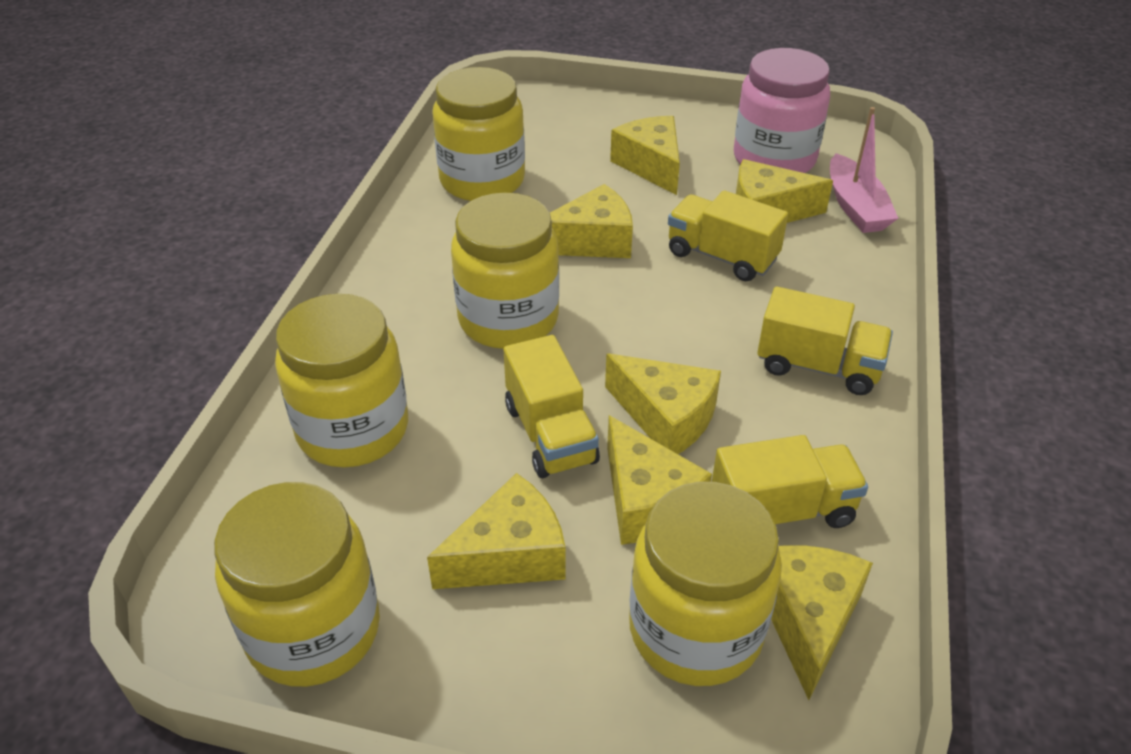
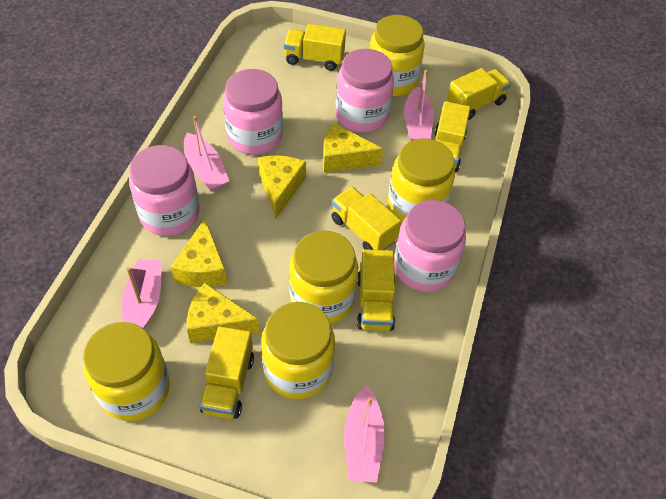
pink boat: [830,107,899,233] = 1 -> [121,259,162,329] [184,116,229,192] [344,386,385,482] [404,70,434,141] = 4
pink jar: [734,48,830,173] = 1 -> [129,145,200,236] [223,69,283,155] [335,49,394,133] [394,200,466,292] = 4
yellow cheese: [427,473,565,589] [550,184,633,258] [605,354,721,454] [607,415,712,545] [610,116,680,195] [736,159,833,223] [771,545,873,700] = 7 -> [171,218,227,287] [187,283,260,343] [258,155,306,218] [323,123,383,173] = 4
yellow truck: [503,335,600,478] [668,190,788,281] [712,435,868,528] [757,287,893,395] = 4 -> [199,326,254,419] [284,24,346,71] [332,187,401,250] [357,249,395,331] [435,101,470,172] [447,68,511,120] = 6

